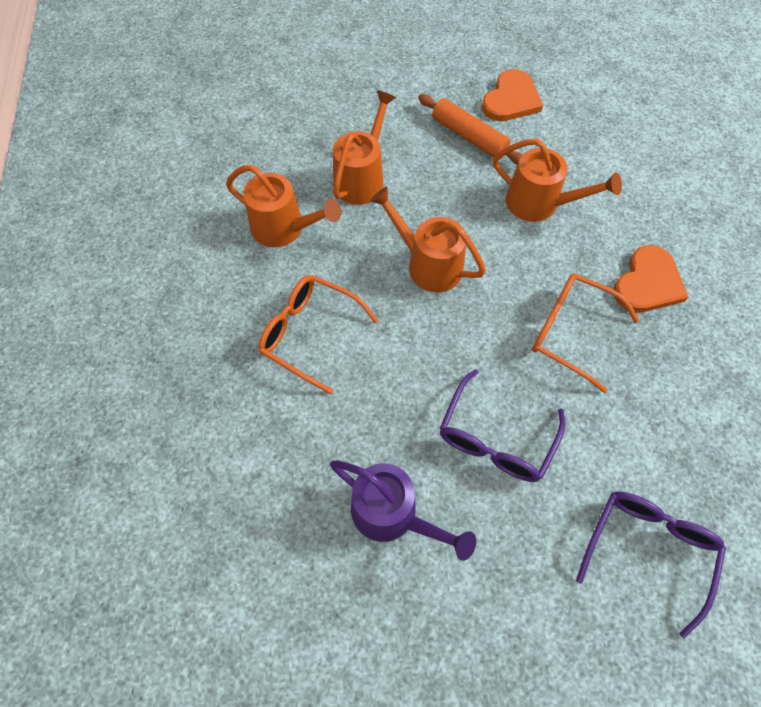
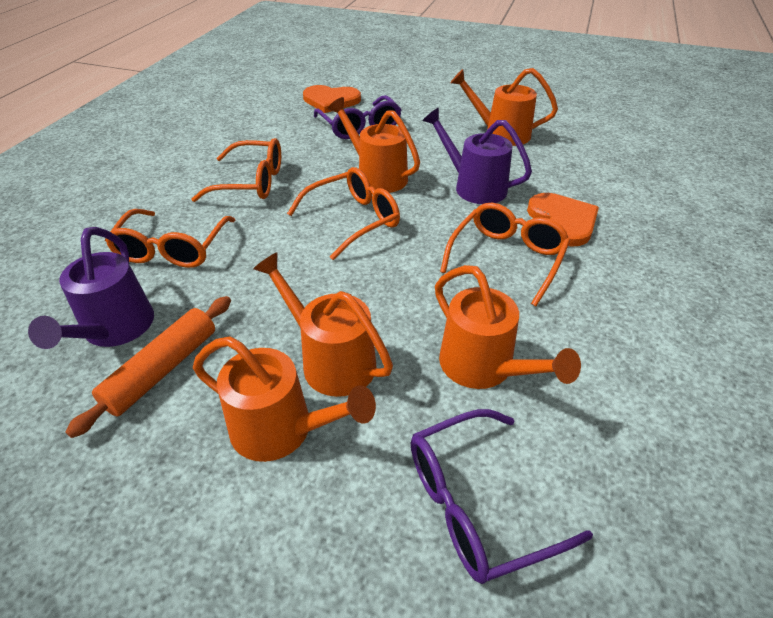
orange glasses: [258,275,379,395] [532,273,640,393] = 2 -> [105,209,235,268] [192,138,281,202] [287,167,400,260] [440,203,570,306] = 4
orange watering can: [226,164,341,247] [333,90,396,205] [370,187,486,292] [493,138,622,222] = 4 -> [193,336,376,462] [253,252,393,397] [328,97,420,193] [435,265,581,389] [450,68,558,146] = 5
purple watering can: [330,460,476,561] = 1 -> [28,227,154,349] [422,108,532,204] = 2

